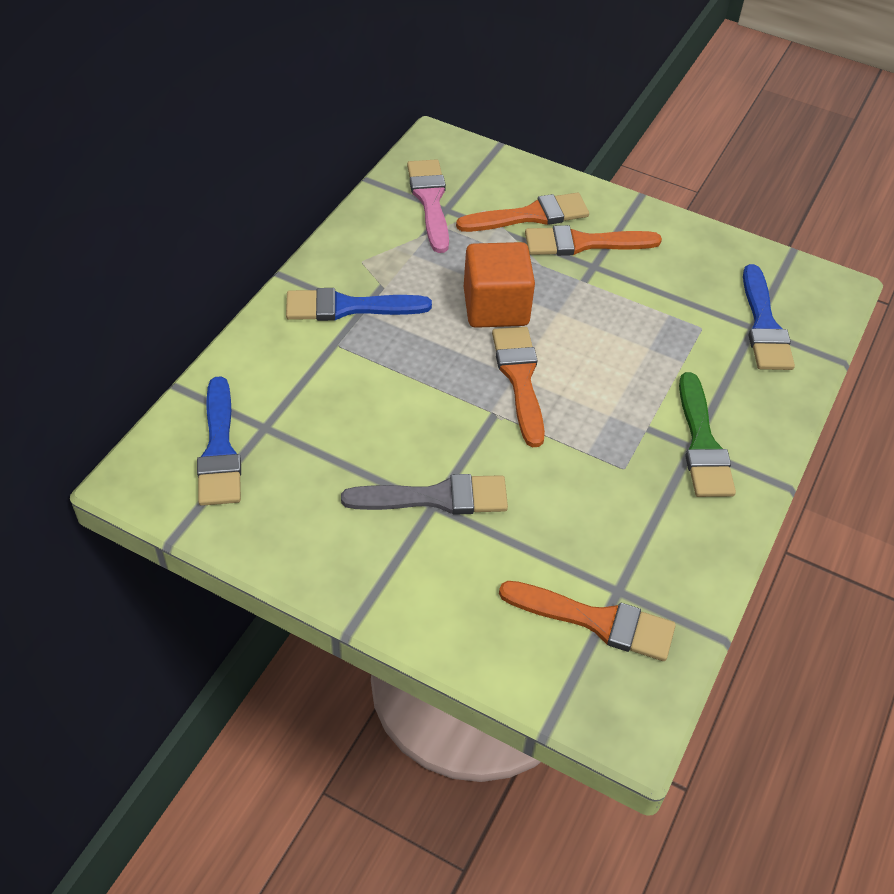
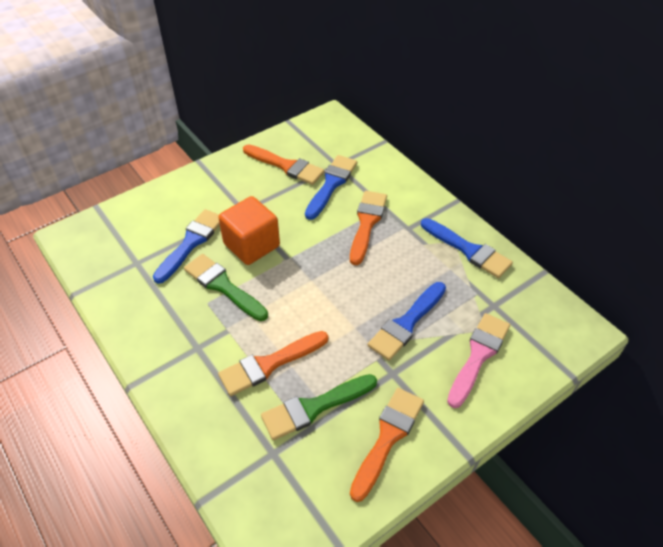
blue brush: [197,376,241,506] [286,288,432,321] [743,264,795,370] = 3 -> [153,209,220,284] [305,155,357,220] [368,282,446,361] [421,218,513,278] = 4
green brush: [679,372,736,497] = 1 -> [184,254,268,321] [261,374,377,440] = 2
grey brush: [341,474,508,515] = 1 -> none = 0

